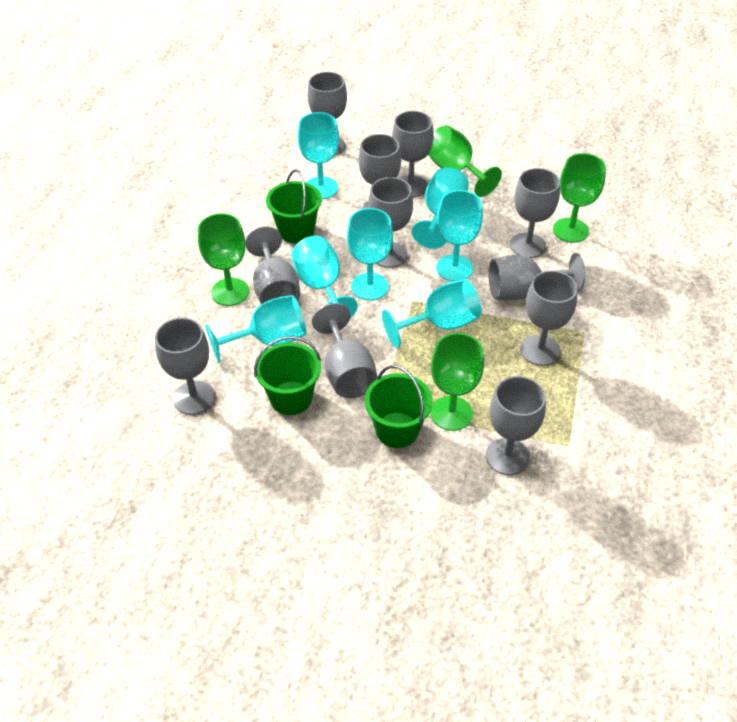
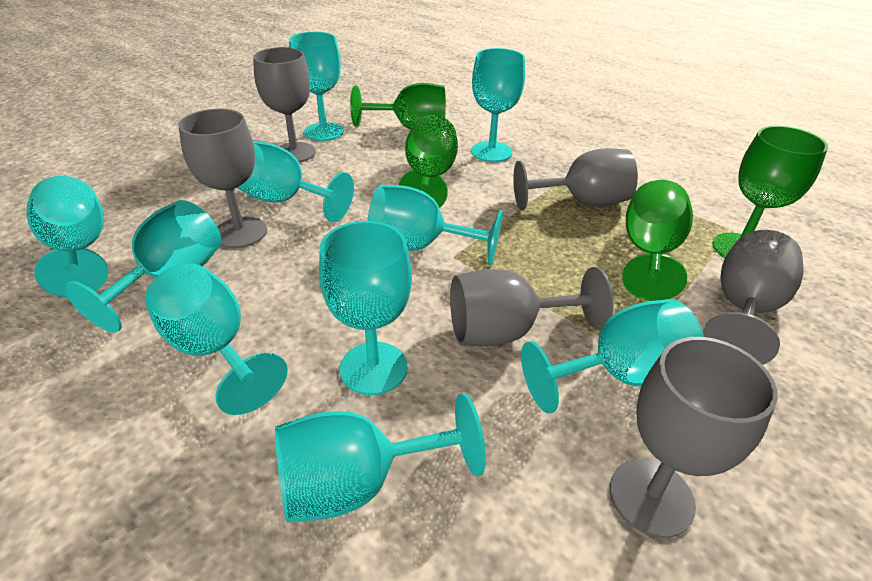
green bucket: [254,336,321,415] [266,169,322,243] [365,365,433,448] = 3 -> none = 0
grey goblet: [155,317,215,415] [245,226,300,304] [307,72,347,155] [312,303,377,398] [359,134,401,209] [368,177,413,268] [392,111,434,198] [486,376,546,475] [489,253,585,300] [510,168,560,258] [520,270,578,366] = 11 -> [178,109,267,248] [253,47,316,163] [450,267,614,346] [513,148,638,210] [610,337,778,538] [703,230,804,365] = 6
turquoise goblet: [205,295,306,363] [292,236,358,318] [298,112,339,199] [347,208,393,300] [382,279,481,348] [412,167,469,249] [436,190,483,281] = 7 -> [26,176,108,297] [64,200,222,333] [145,263,288,415] [237,141,354,222] [275,393,486,522] [289,32,344,141] [319,221,412,395] [367,185,503,265] [471,48,525,162] [521,299,704,414] = 10

